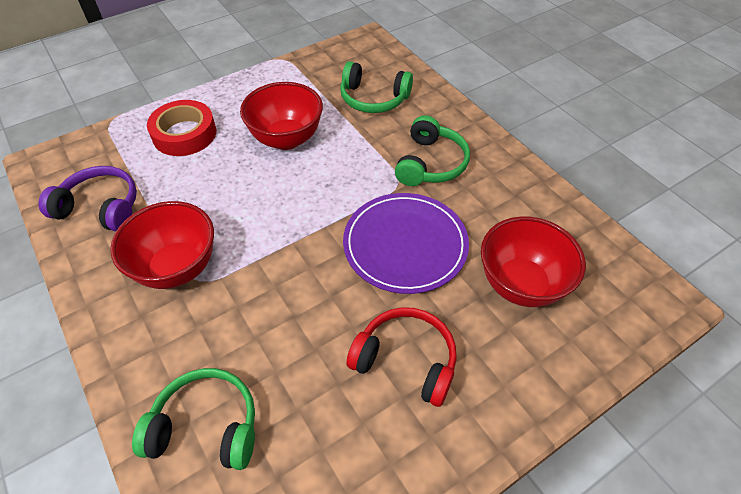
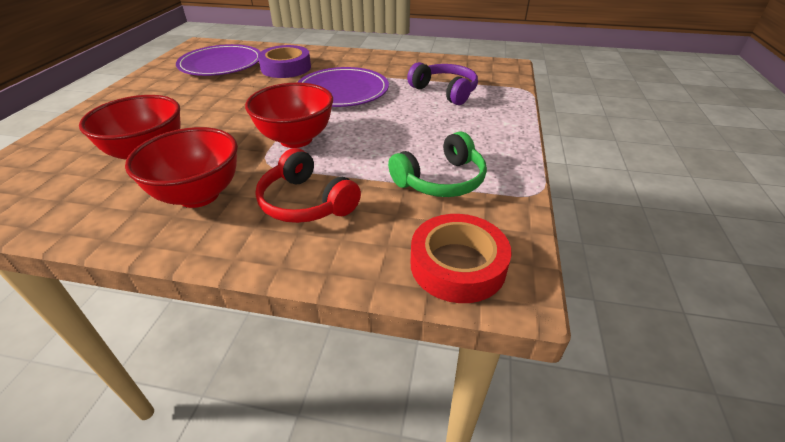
green headphones: [132,368,255,470] [340,61,413,113] [395,115,470,186] = 3 -> [388,131,487,197] = 1
purple plate: [343,193,469,294] = 1 -> [176,44,260,76] [298,67,389,107] = 2
purple tape: none = 0 -> [258,45,311,78] = 1

